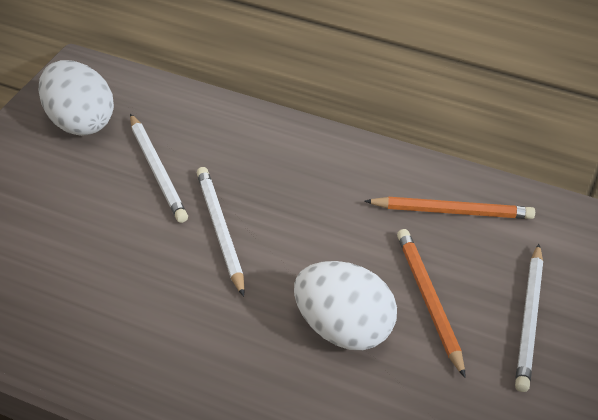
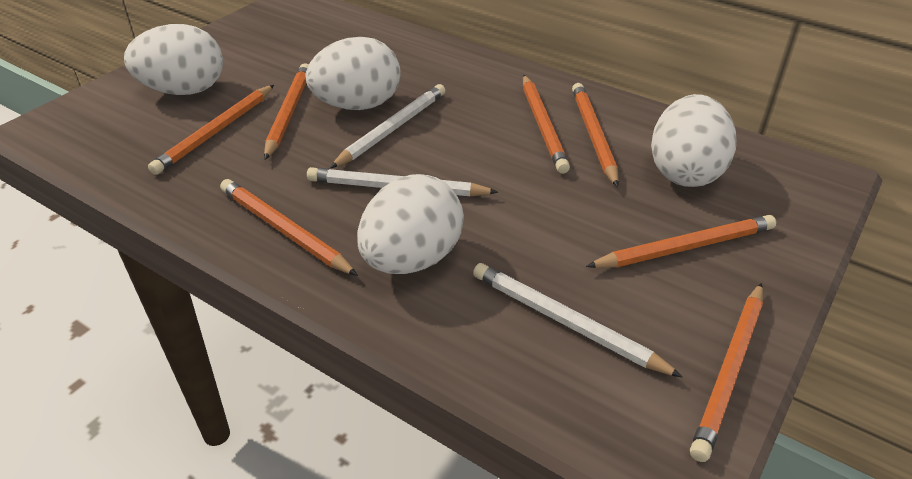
orange pencil: [365,197,535,219] [397,229,466,378] = 2 -> [148,85,274,175] [220,179,358,276] [264,63,308,160] [523,75,570,174] [572,83,619,187] [586,215,776,268] [690,283,763,462] = 7
white egg: [39,60,114,136] [294,261,397,350] = 2 -> [124,24,223,95] [306,37,401,110] [357,174,464,274] [651,94,736,187] = 4

